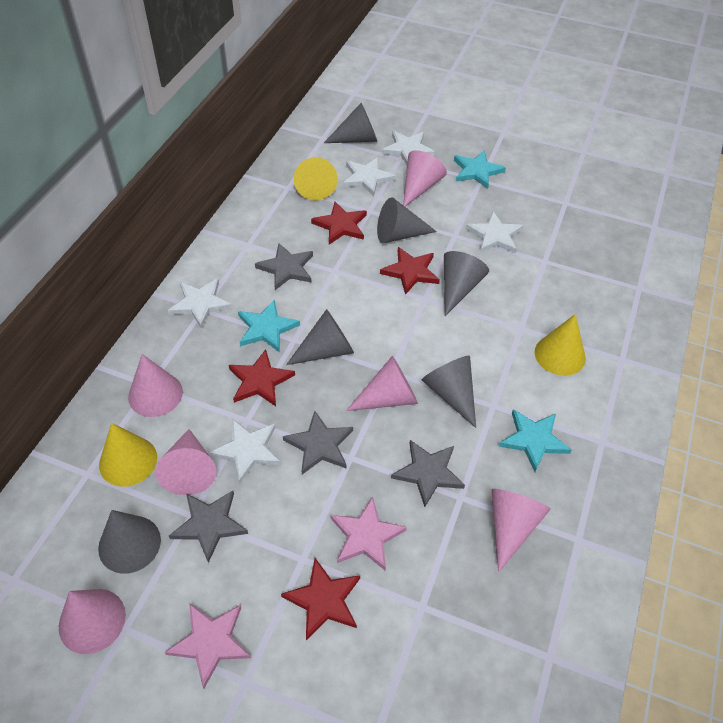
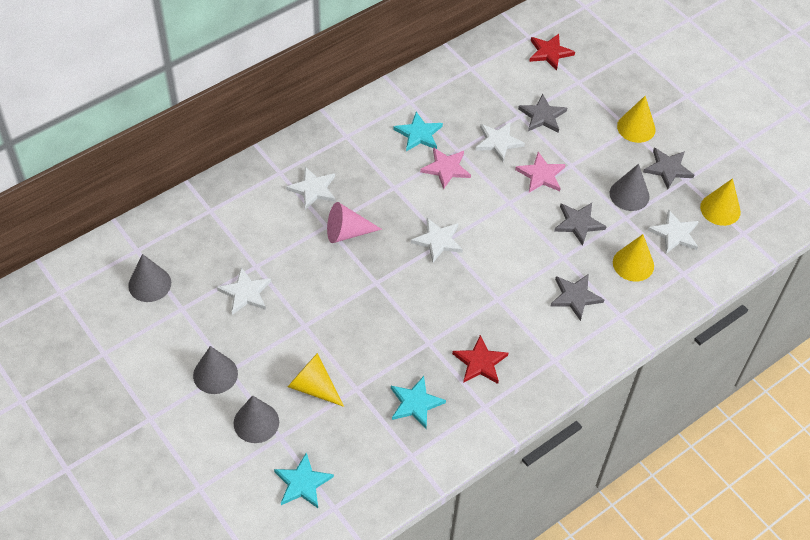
grey cone: [98,510,161,574] [286,309,354,365] [324,103,378,143] [377,197,437,243] [422,356,476,428] [444,251,489,316] = 6 -> [128,254,171,302] [193,346,238,394] [234,395,279,443] [610,164,649,211] = 4
pink cone: [59,589,126,654] [128,354,183,417] [155,429,217,495] [346,356,418,411] [403,150,447,206] [492,489,551,572] = 6 -> [327,202,382,243] = 1
red star: [229,349,295,406] [281,558,360,640] [311,202,367,244] [380,247,440,295] = 4 -> [452,335,508,384] [529,34,575,71] = 2
yellow cone: [99,423,157,487] [294,157,338,201] [535,314,586,376] = 3 -> [288,353,344,407] [613,234,654,281] [617,96,656,143] [700,178,741,226] = 4

